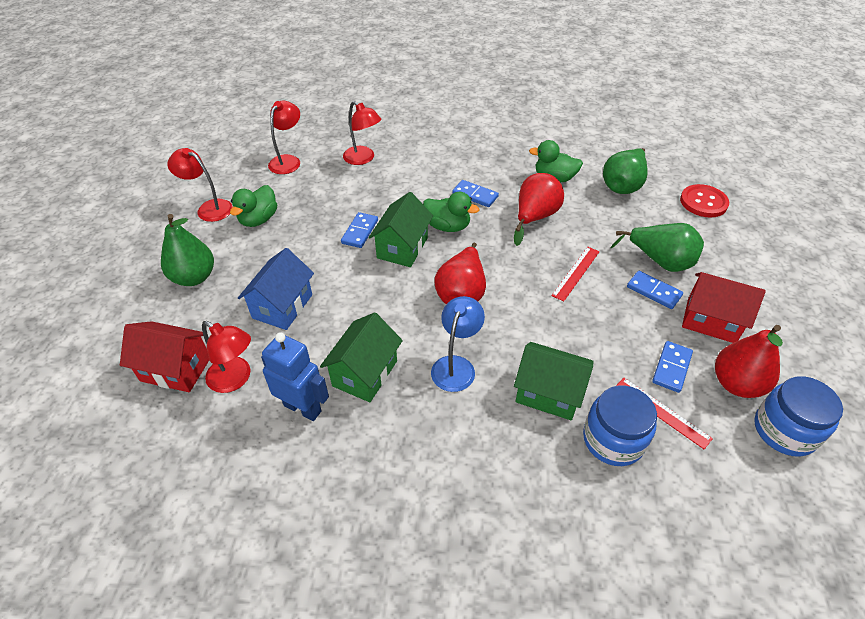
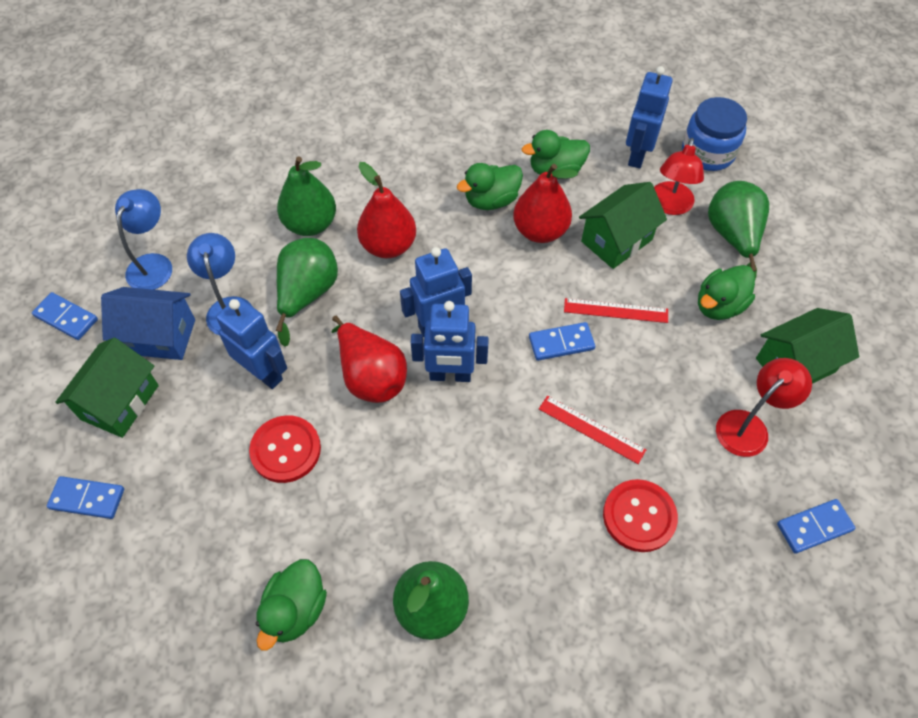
blue jar: [583,385,657,466] [754,376,843,457] = 2 -> [682,97,747,171] = 1
blue lamp: [431,296,485,392] = 1 -> [115,189,172,290] [187,233,253,336] = 2
blue robot: [261,332,329,421] = 1 -> [216,297,287,389] [400,247,472,337] [411,301,489,382] [626,66,673,168] = 4
green duck: [230,185,277,227] [423,192,479,232] [529,140,583,182] = 3 -> [256,559,327,651] [457,163,523,210] [521,130,590,179] [698,265,755,320] = 4
green pear: [161,214,214,286] [603,148,648,194] [610,223,704,272] = 3 -> [275,238,338,347] [277,156,336,236] [393,561,469,640] [708,181,769,279] = 4
red button: [680,184,729,218] = 1 -> [249,415,321,483] [603,479,678,552] = 2
red house: [120,321,209,392] [682,272,766,343] = 2 -> none = 0
red lamp: [167,148,233,222] [202,321,251,393] [268,100,300,174] [343,101,381,165] = 4 -> [654,138,704,215] [716,358,812,457] = 2

